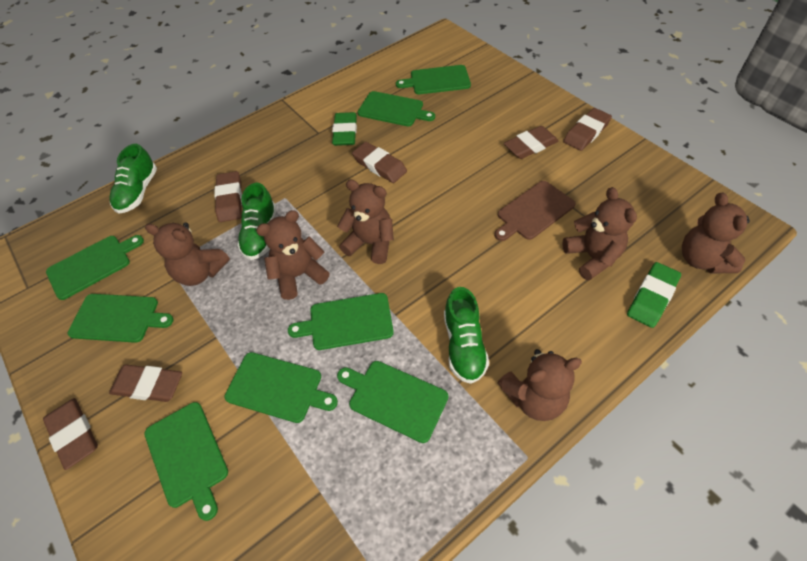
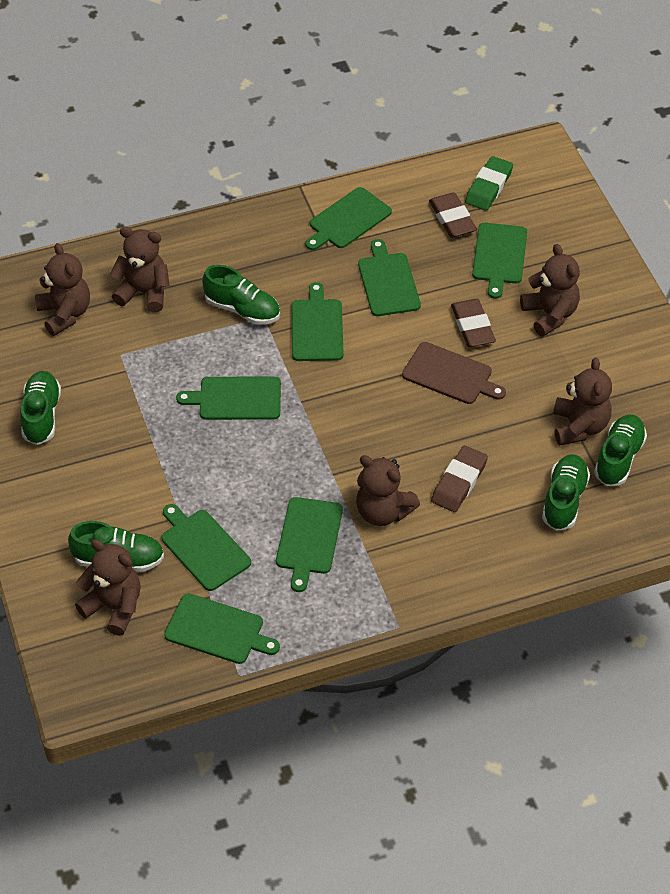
brown eraser: [43,398,98,470] [109,364,182,402] [214,171,242,222] [352,142,407,183] [504,126,558,159] [563,108,612,151] = 6 -> [429,192,477,238] [431,445,488,512] [451,299,496,347] = 3
green eraser: [332,112,357,146] [627,262,681,328] = 2 -> [465,156,513,211] = 1
green shoe: [109,144,157,214] [237,183,276,260] [444,287,489,384] = 3 -> [20,371,61,445] [68,521,164,572] [202,265,280,325] [542,455,590,531] [594,414,647,486] = 5

